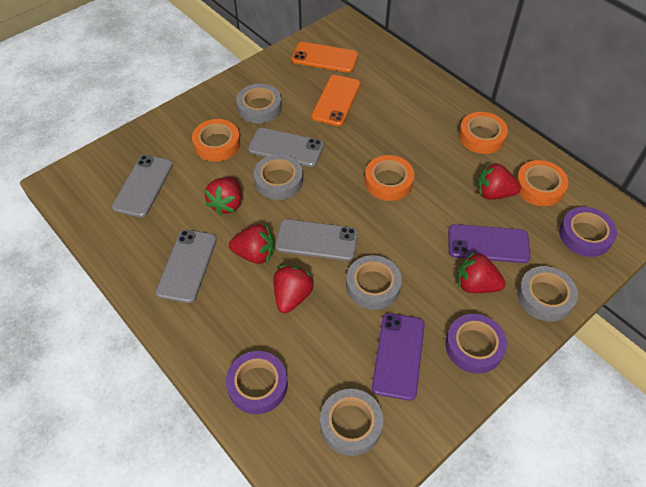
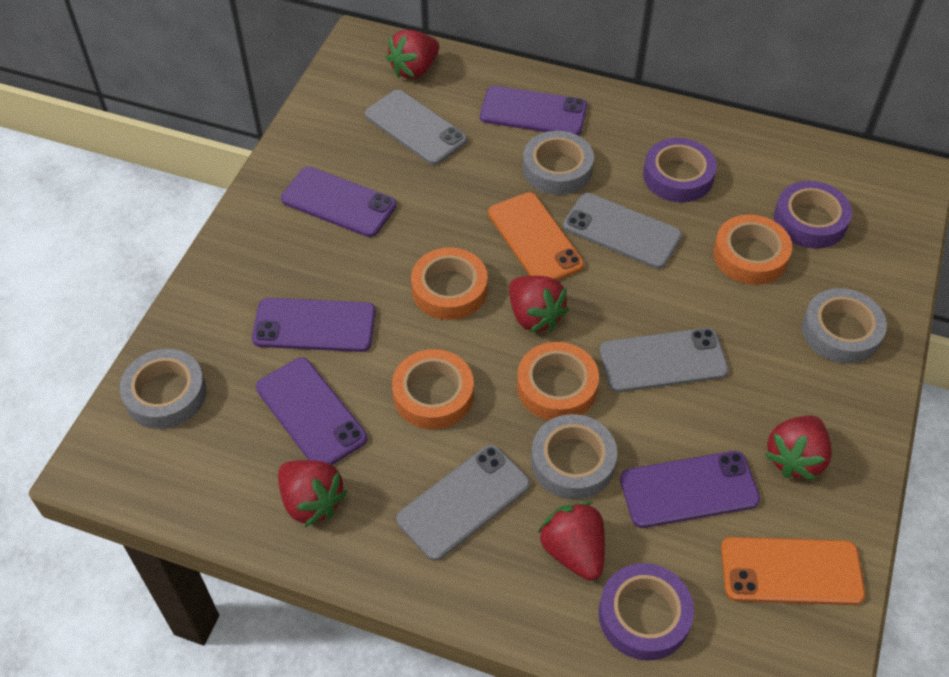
grey tape: [236,84,282,123] [254,154,303,200] [320,389,383,456] [346,255,402,310] [517,266,578,321] = 5 -> [120,349,207,429] [523,131,594,195] [531,414,617,499] [802,288,887,364] = 4
purple phone: [372,313,425,401] [448,224,531,263] = 2 -> [252,298,376,352] [256,357,367,465] [281,167,397,237] [480,86,587,135] [620,451,760,528] = 5

